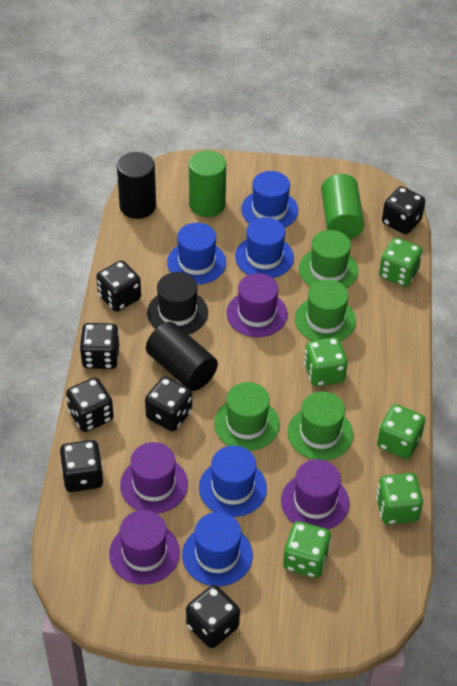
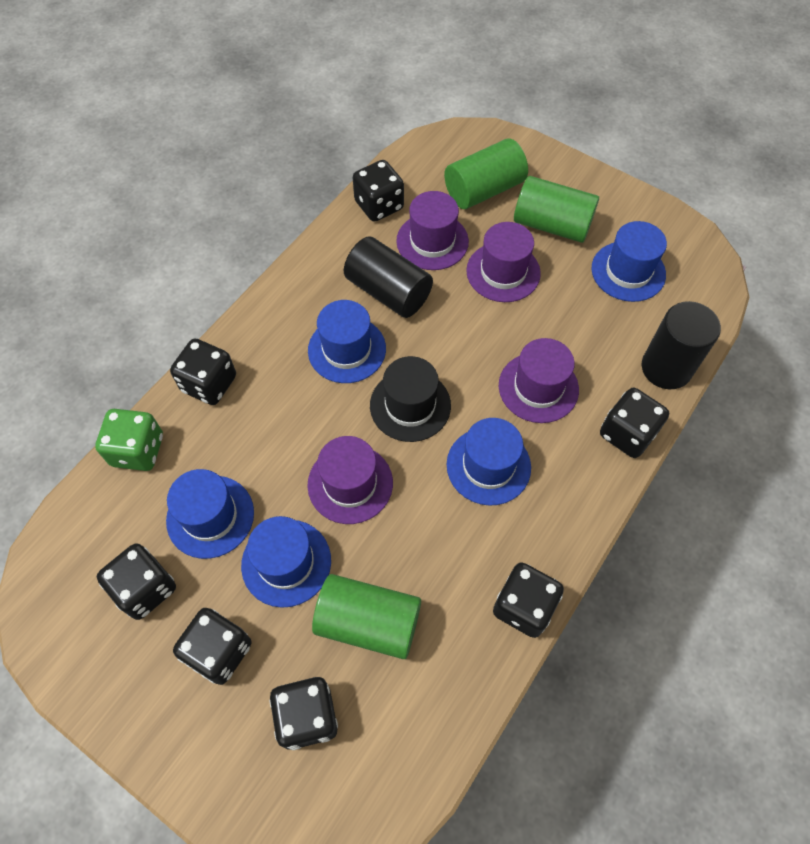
green cylinder: [189,150,226,217] [321,174,364,239] = 2 -> [312,574,421,659] [444,138,528,209] [514,176,599,243] = 3
green dice: [283,521,331,578] [304,337,348,387] [376,473,423,525] [377,404,425,459] [379,238,423,287] = 5 -> [95,409,163,471] = 1
green hat: [214,382,280,451] [287,391,353,460] [295,279,356,341] [299,230,358,288] = 4 -> none = 0

